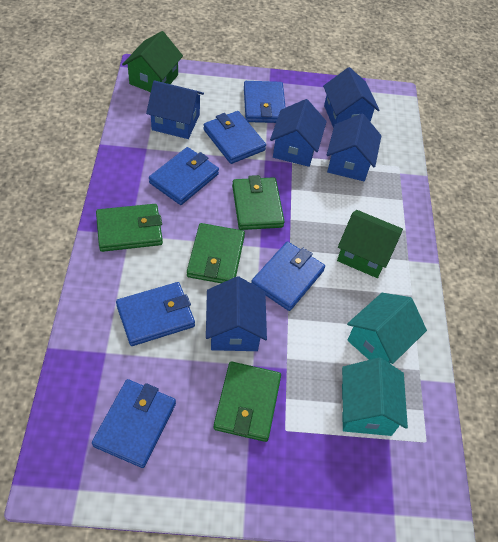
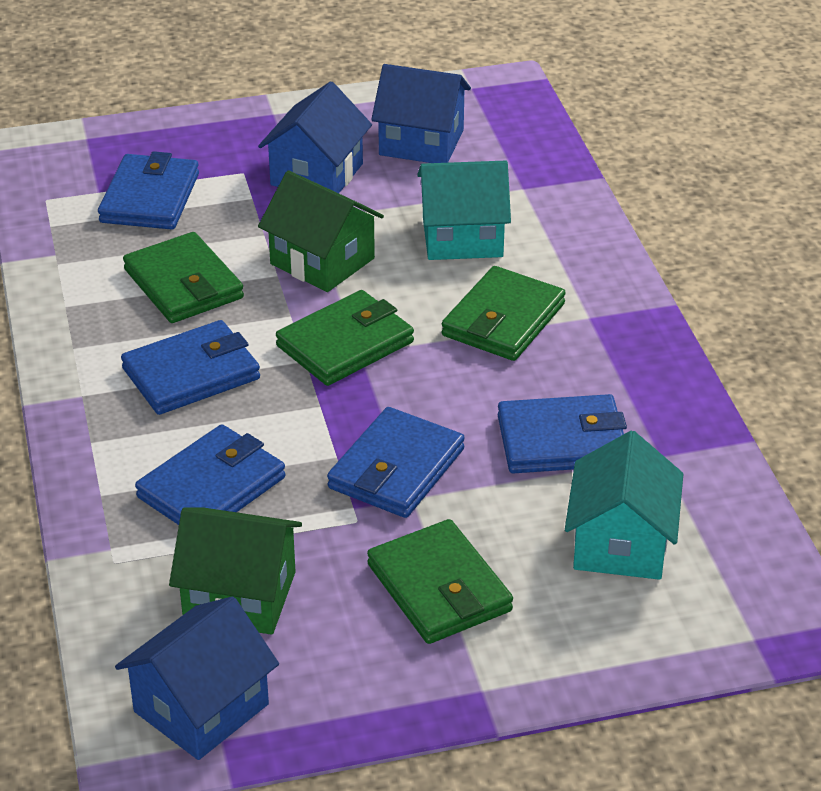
blue house: [146,80,204,139] [206,276,267,351] [270,99,327,167] [323,67,380,128] [327,114,381,181] = 5 -> [115,596,279,760] [258,81,372,193] [371,64,471,163] = 3
blue wallet: [92,379,176,468] [116,282,195,346] [149,147,219,205] [203,111,266,164] [244,81,286,123] [251,242,325,311] = 6 -> [98,151,199,230] [121,320,260,415] [135,424,286,525] [327,407,465,518] [498,394,627,473] = 5

